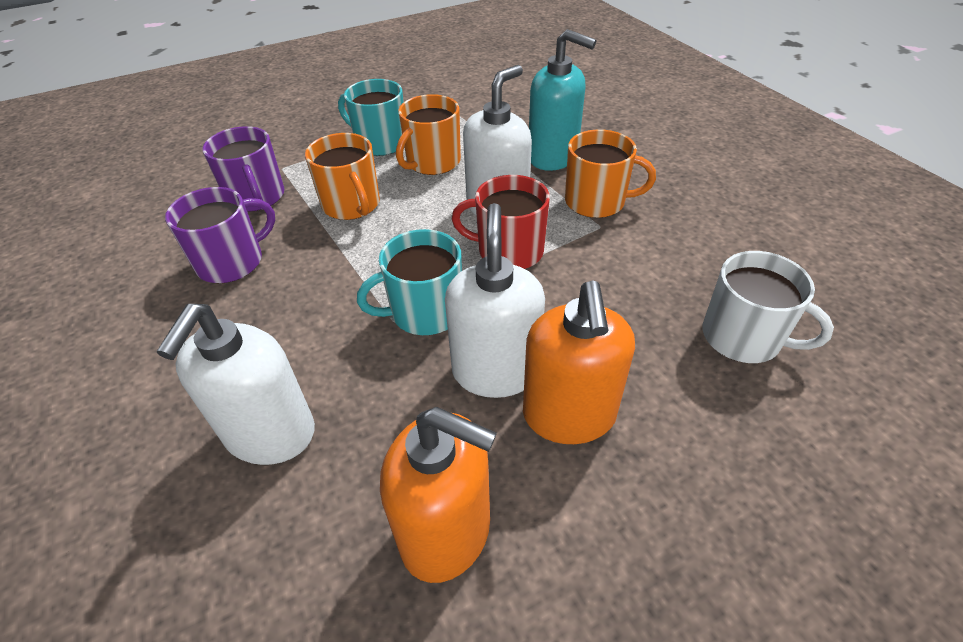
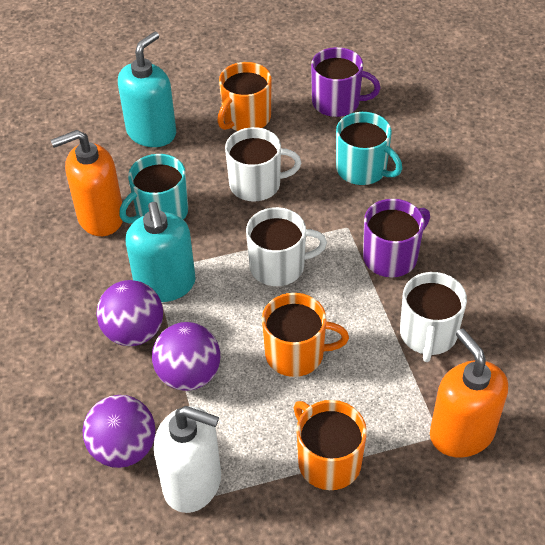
purple ball: none = 0 -> [82,395,155,468] [96,280,163,346] [152,322,220,391] = 3
red mug: [452,175,550,269] = 1 -> none = 0
turquoise soap dispenser: [529,29,596,171] = 1 -> [118,32,176,147] [126,202,196,302] = 2
white mug: [703,251,834,363] = 1 -> [225,127,301,202] [246,207,327,286] [400,272,467,362] = 3
white soap dispenser: [156,304,315,465] [445,203,545,398] [463,65,532,215] = 3 -> [154,406,221,513] = 1

